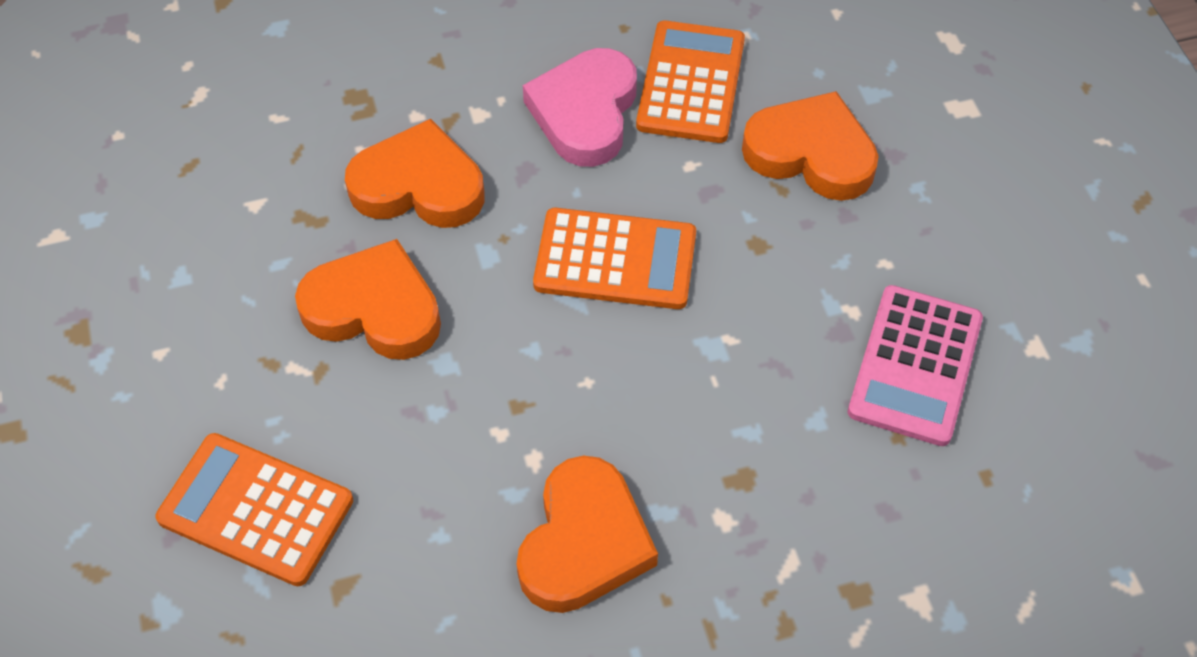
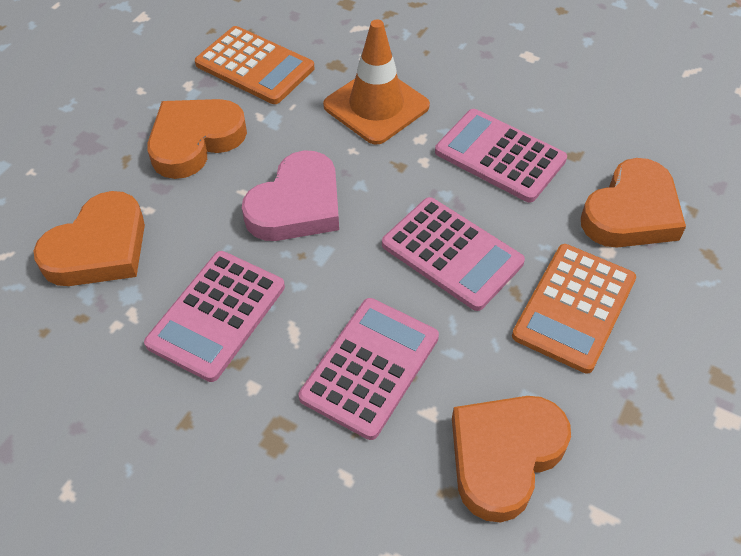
orange calculator: [155,433,353,586] [533,208,696,309] [636,20,745,143] = 3 -> [195,26,314,104] [512,244,636,373] = 2
orange traffic cone: none = 0 -> [323,19,430,145] = 1
pink calculator: [847,285,983,446] = 1 -> [144,251,285,382] [299,298,439,440] [382,197,525,311] [435,109,567,202] = 4

